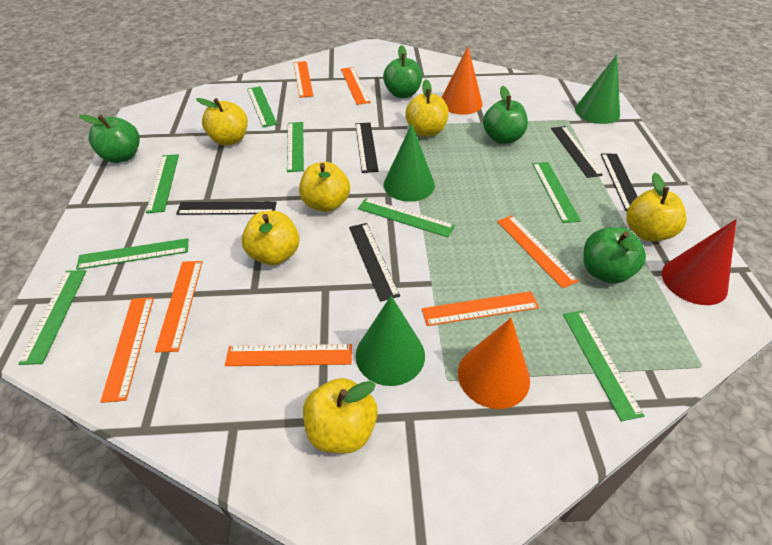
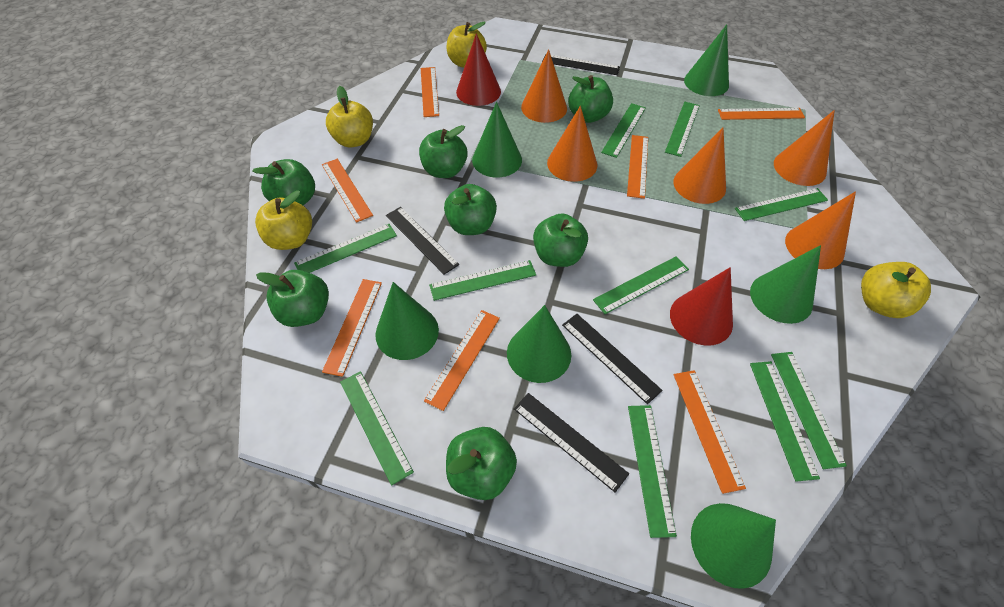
black ruler: [176,201,277,215] [349,223,400,302] [356,122,379,173] [551,126,603,178] [601,154,638,211] = 5 -> [386,207,459,275] [514,393,629,492] [543,54,620,75] [562,314,662,404] = 4
green apple: [79,115,140,163] [383,45,423,98] [483,86,528,144] [583,227,646,283] = 4 -> [252,159,315,205] [256,270,329,327] [419,125,467,178] [444,184,497,235] [446,427,517,500] [533,214,588,267] [568,75,613,123] = 7
green cone: [356,296,425,386] [384,124,435,202] [575,55,620,124] = 3 -> [375,282,439,360] [472,102,522,177] [507,305,571,383] [684,24,729,96] [691,503,776,589] [750,245,821,324] = 6
green ruler: [18,270,86,365] [76,238,188,270] [146,154,179,213] [247,86,277,127] [287,122,304,172] [358,198,455,237] [532,162,581,223] [563,310,644,421] = 8 -> [294,224,397,273] [340,371,414,485] [429,260,536,301] [593,256,689,314] [601,103,646,158] [628,405,677,538] [665,102,700,157] [735,188,828,221] [750,361,820,482] [771,352,847,469] = 10
orange cone: [442,46,483,115] [458,318,530,409] = 2 -> [521,49,567,123] [547,106,597,182] [673,128,726,204] [774,110,835,186] [785,191,856,269] = 5
red cone: [662,219,737,305] = 1 -> [456,33,501,106] [670,267,733,346] = 2
yellow apple: [196,98,248,146] [242,211,300,265] [299,162,350,212] [303,378,378,454] [405,79,449,137] [626,173,687,242] = 6 -> [255,190,312,250] [326,86,373,148] [447,22,487,68] [861,262,931,318] = 4

